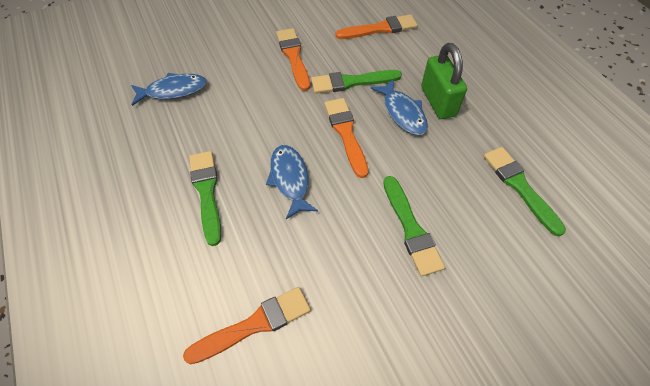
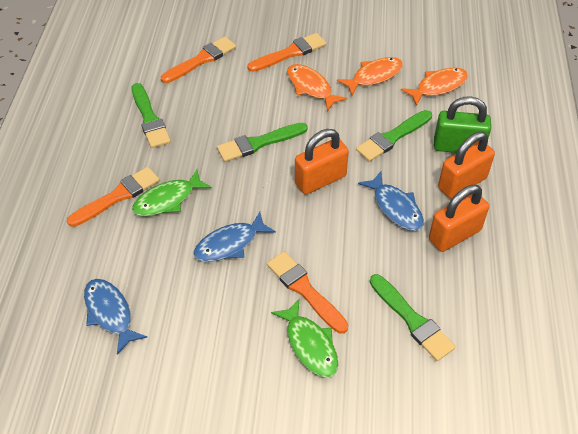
green fish: none = 0 -> [132,169,212,216] [271,299,338,378] = 2
orange fish: none = 0 -> [287,64,347,111] [337,57,403,95] [401,67,468,106] = 3
orange padlock: none = 0 -> [295,129,349,194] [429,185,489,252] [438,132,495,199] = 3

